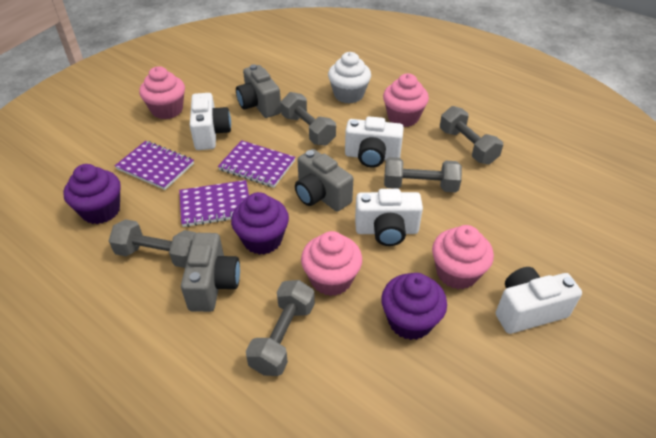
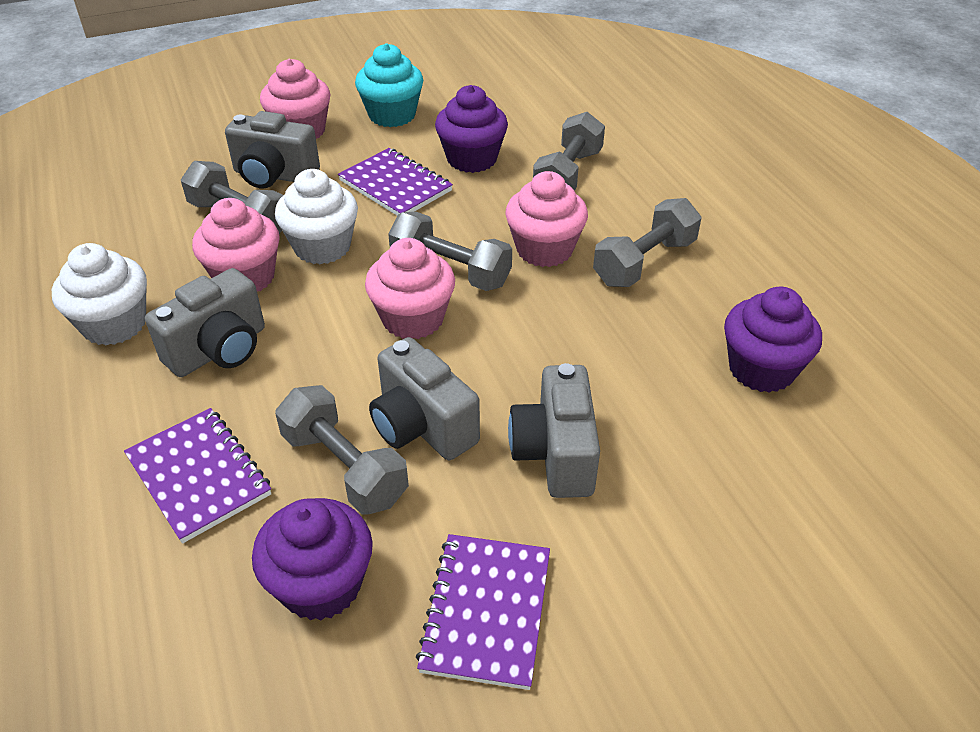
grey camera: [181,233,240,312] [236,64,281,118] [295,149,353,212] = 3 -> [145,268,265,377] [225,111,320,189] [369,337,480,460] [508,363,600,498] = 4
turquoise cupcake: none = 0 -> [355,43,423,127] = 1
white camera: [190,93,231,150] [345,116,404,167] [355,189,423,246] [496,267,582,334] = 4 -> none = 0
white cupcake: [328,52,371,103] = 1 -> [52,243,147,345] [275,169,358,264] = 2

